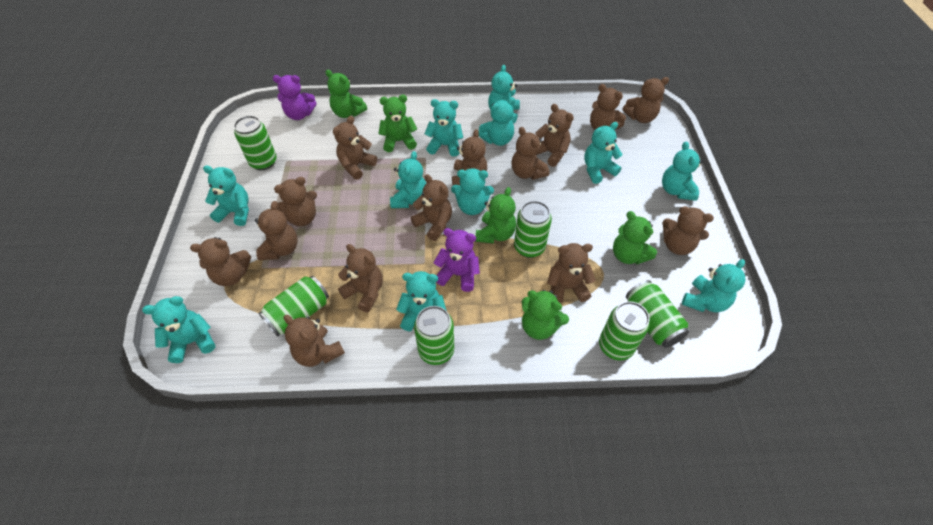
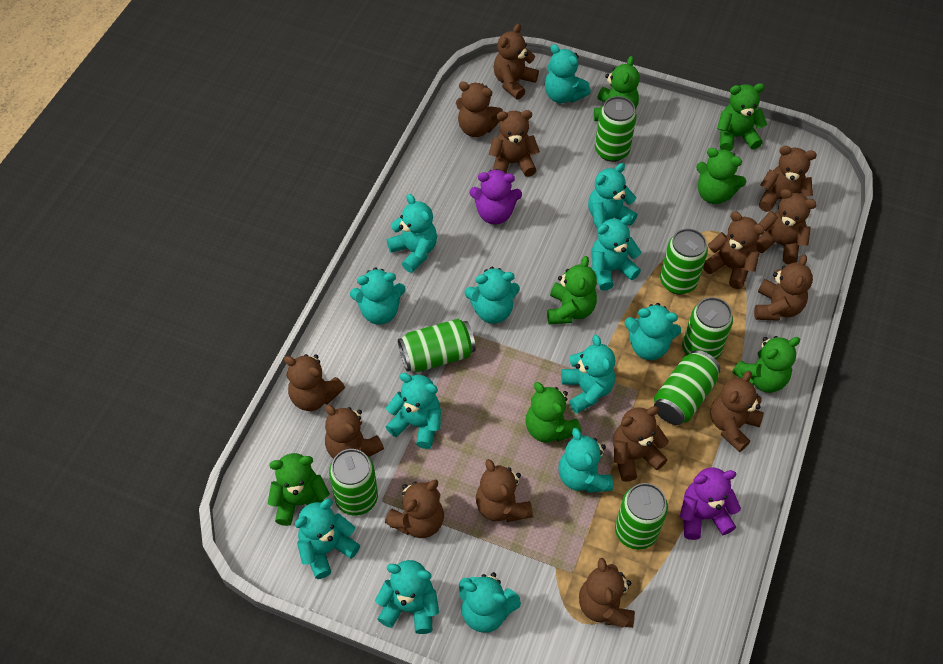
green can: [234,116,277,170] [259,276,329,337] [414,306,454,365] [514,201,552,258] [599,301,650,360] [626,280,689,348] = 6 -> [329,449,378,515] [398,319,476,372] [595,96,637,162] [615,483,668,550] [654,350,721,425] [660,228,708,295] [682,297,733,360] = 7
green teddy bear: [325,70,367,118] [378,95,417,152] [475,187,516,244] [522,290,569,340] [613,211,657,264] = 5 -> [268,453,330,526] [526,382,581,443] [547,256,597,324] [594,56,640,121] [696,148,746,204] [717,83,767,151] [732,336,800,393] = 7
turquoise teddy bear: [142,296,216,363] [203,166,249,226] [390,151,426,208] [396,271,447,331] [424,99,463,157] [451,168,494,215] [479,97,515,146] [488,65,520,124] [584,122,623,184] [662,141,703,201] [682,259,746,312] = 11 -> [295,499,360,579] [350,267,406,325] [375,560,439,634] [386,373,441,449] [387,194,437,273] [459,572,521,633] [465,267,520,324] [545,44,591,103] [558,428,613,493] [561,335,615,414] [588,163,637,229] [591,215,641,291] [624,303,681,360] = 13

